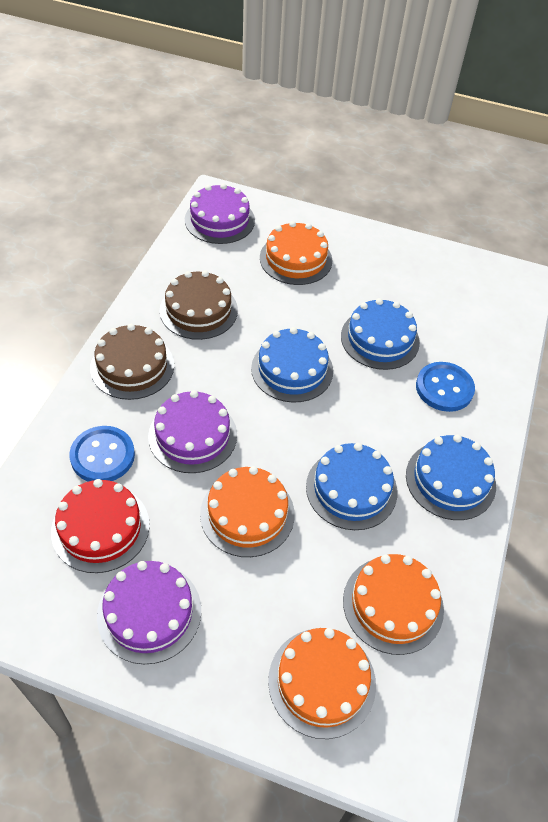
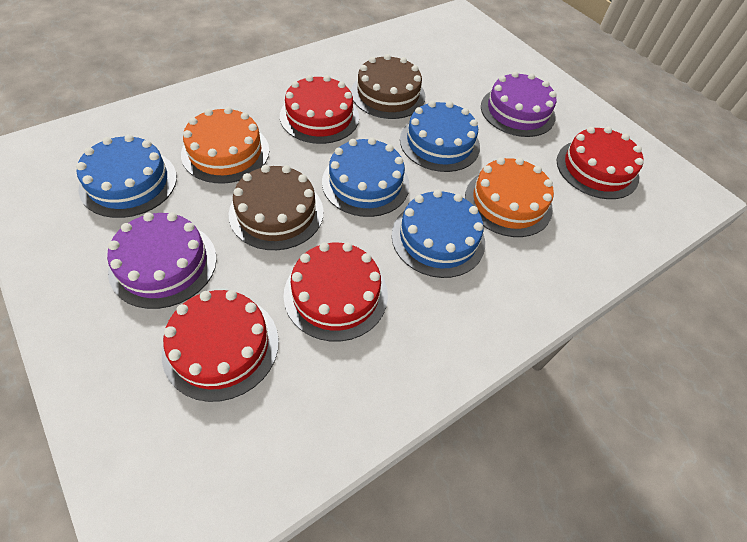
blue button: [69,426,135,482] [416,362,475,412] = 2 -> none = 0
orange cake: [200,466,295,557] [260,221,332,285] [268,628,376,739] [343,554,444,655] = 4 -> [181,107,269,184] [465,157,554,237] = 2
purple cake: [97,561,201,664] [148,390,237,473] [185,184,255,244] = 3 -> [107,212,217,309] [481,71,557,137] = 2
red cake: [51,479,150,573] = 1 -> [162,290,279,402] [280,75,359,144] [283,242,388,341] [557,127,644,199] = 4

